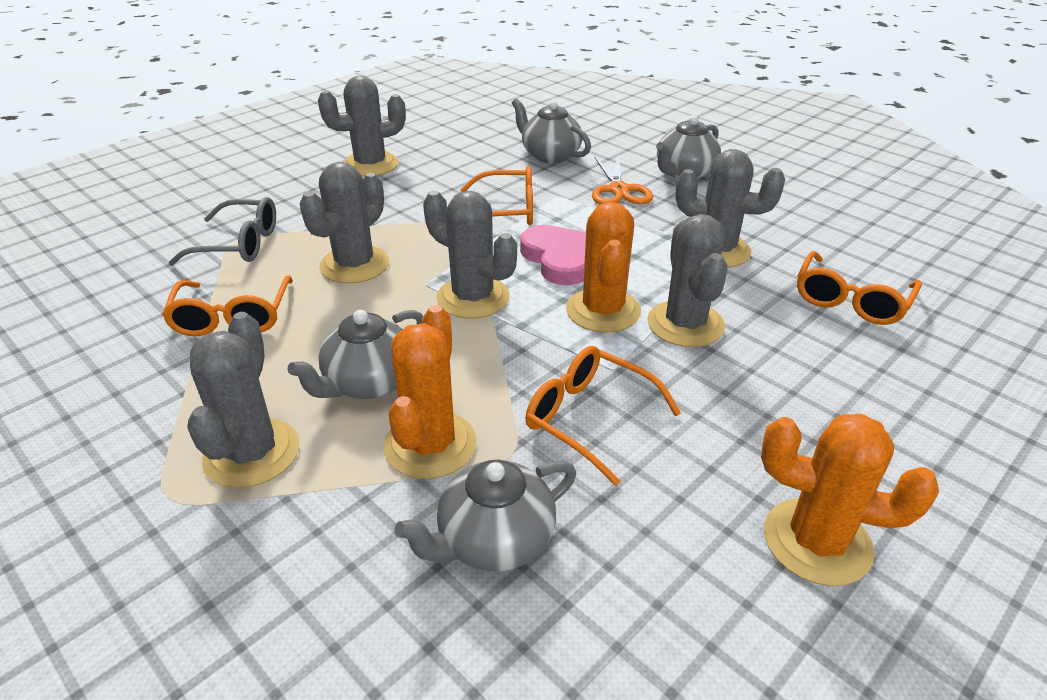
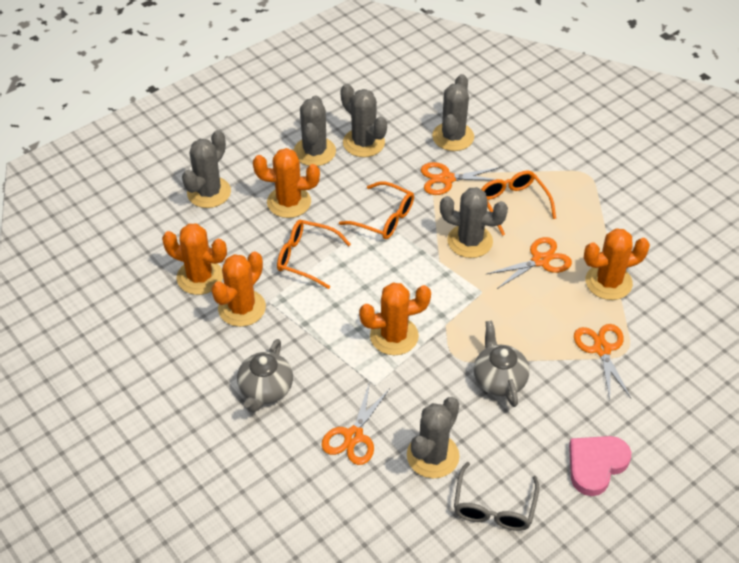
grey teapot: [287,310,423,399] [394,460,576,572] [512,98,591,163] [656,115,721,179] = 4 -> [237,339,293,413] [474,320,529,407] = 2
orange cactus: [383,305,477,479] [566,202,641,333] [761,414,939,586] = 3 -> [162,223,227,295] [211,251,266,327] [253,148,320,218] [359,283,431,355] [584,228,650,300] = 5
orange glasses: [162,275,293,336] [460,166,533,225] [525,346,681,486] [797,251,922,325] = 4 -> [277,220,351,289] [339,181,414,239] [481,171,556,236] = 3
orange scissors: [592,155,653,204] = 1 -> [322,382,389,465] [421,162,500,195] [487,237,572,289] [574,324,631,400] = 4

